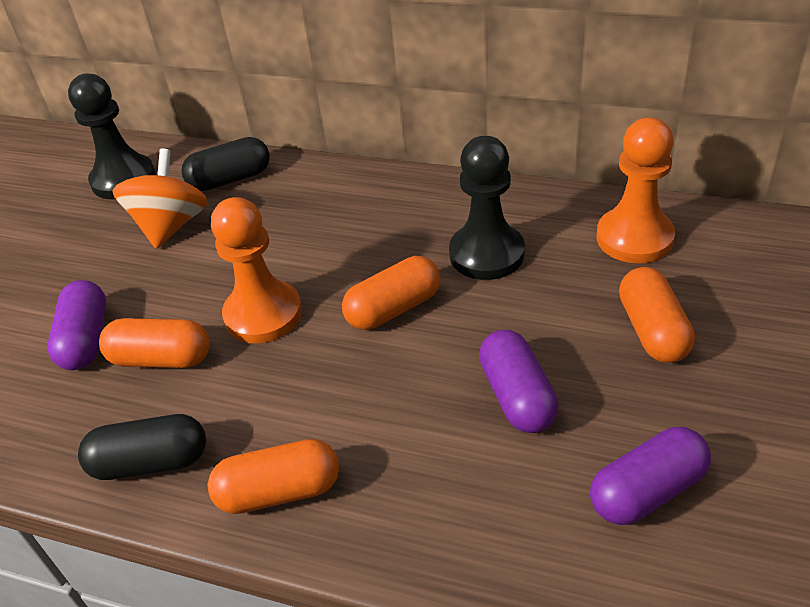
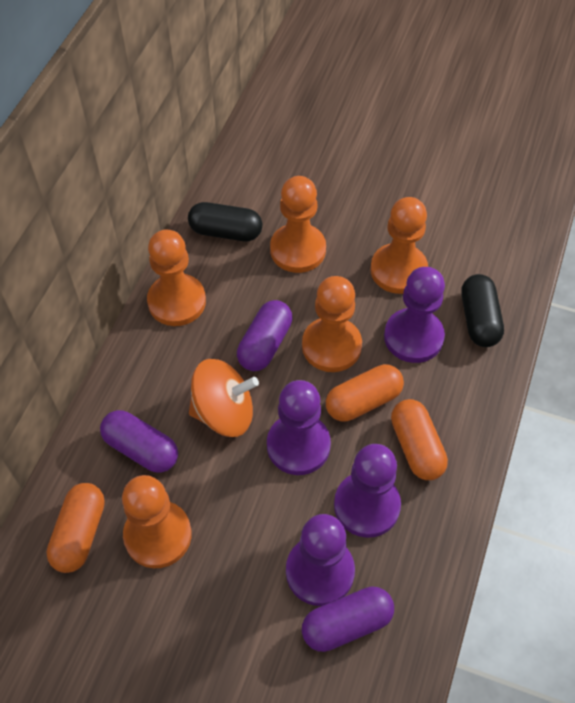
black pawn: [68,73,155,199] [449,136,525,280] = 2 -> none = 0
orange capsule: [99,318,210,368] [208,439,339,514] [342,256,440,330] [619,267,695,363] = 4 -> [46,483,105,573] [326,364,404,421] [391,399,448,480] = 3
orange pawn: [211,197,302,343] [596,118,675,263] = 2 -> [122,475,192,568] [147,230,206,326] [270,176,326,273] [302,276,362,372] [370,197,428,294] = 5
purple pawn: none = 0 -> [267,380,331,475] [286,514,355,606] [334,444,401,538] [384,267,445,363] = 4

